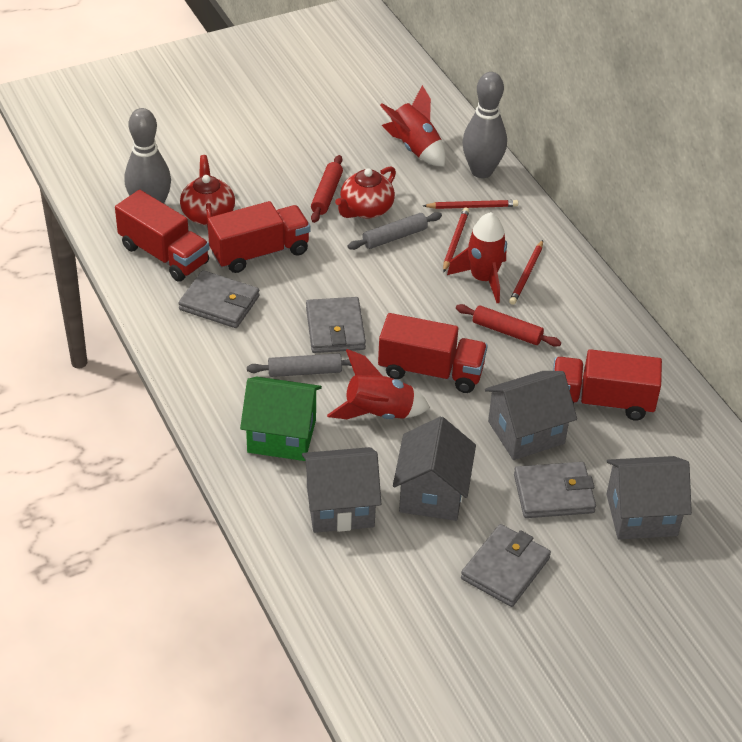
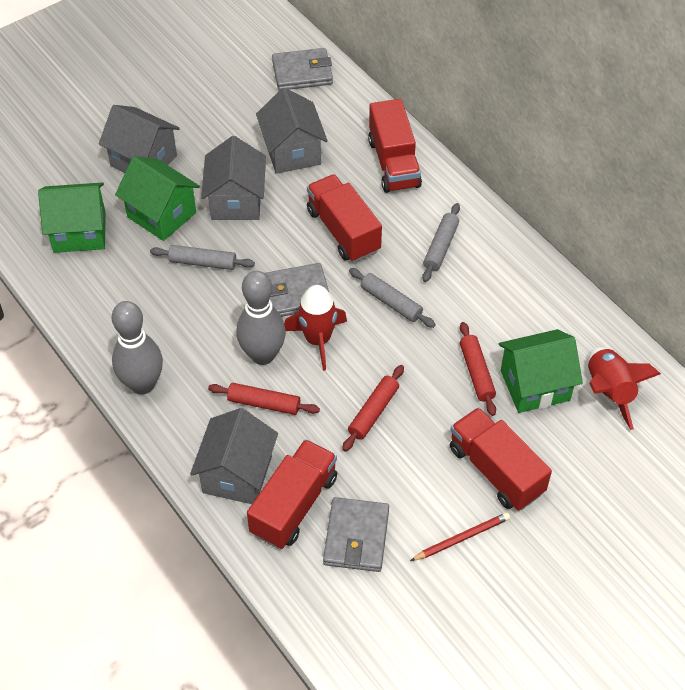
green house: [240,377,322,461] = 1 -> [38,182,106,253] [115,157,200,241] [499,329,583,413] = 3
grey rolling pin: [247,353,352,377] [348,212,442,250] = 2 -> [150,245,255,270] [349,268,436,328] [422,203,460,282] = 3
grey wallet: [178,270,260,328] [306,297,366,353] [461,524,551,607] [514,462,596,518] = 4 -> [265,263,329,317] [272,48,333,91] [323,497,389,572] = 3
red pencil: [423,200,518,209] [443,208,469,273] [509,240,543,305] = 3 -> [410,512,510,561] = 1
red rocket: [327,349,430,419] [380,85,446,167] [447,212,507,303] = 3 -> [284,285,347,371] [588,347,661,430] = 2
red rolling pin: [311,155,343,223] [456,304,561,347] = 2 -> [208,383,320,415] [342,365,404,451] [460,322,496,416] = 3
red teapot: [180,155,235,228] [335,166,396,219] = 2 -> none = 0

